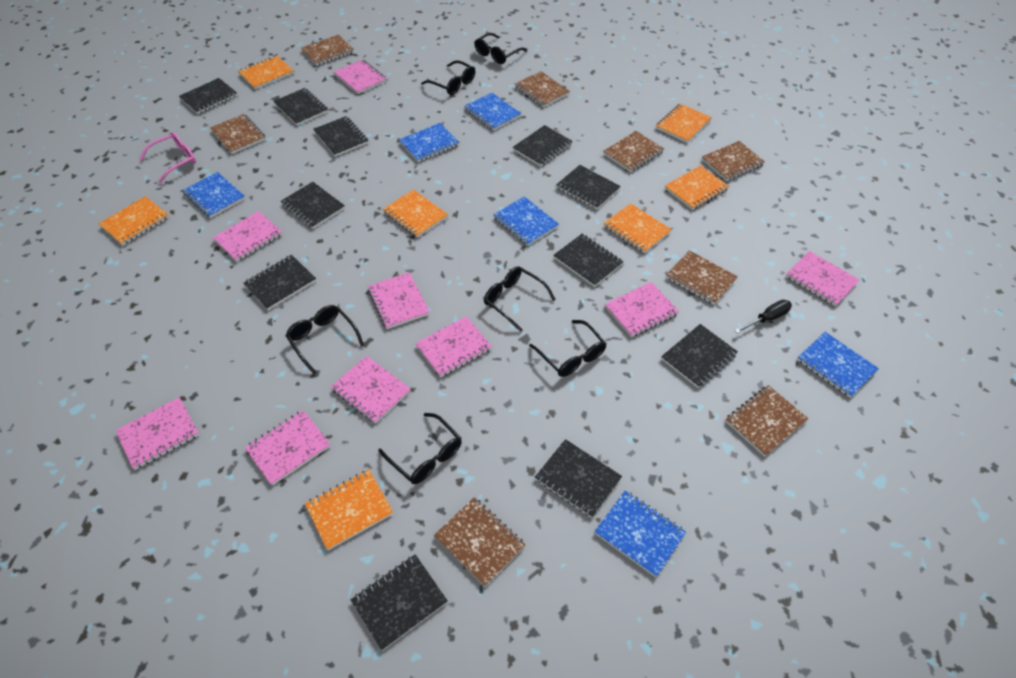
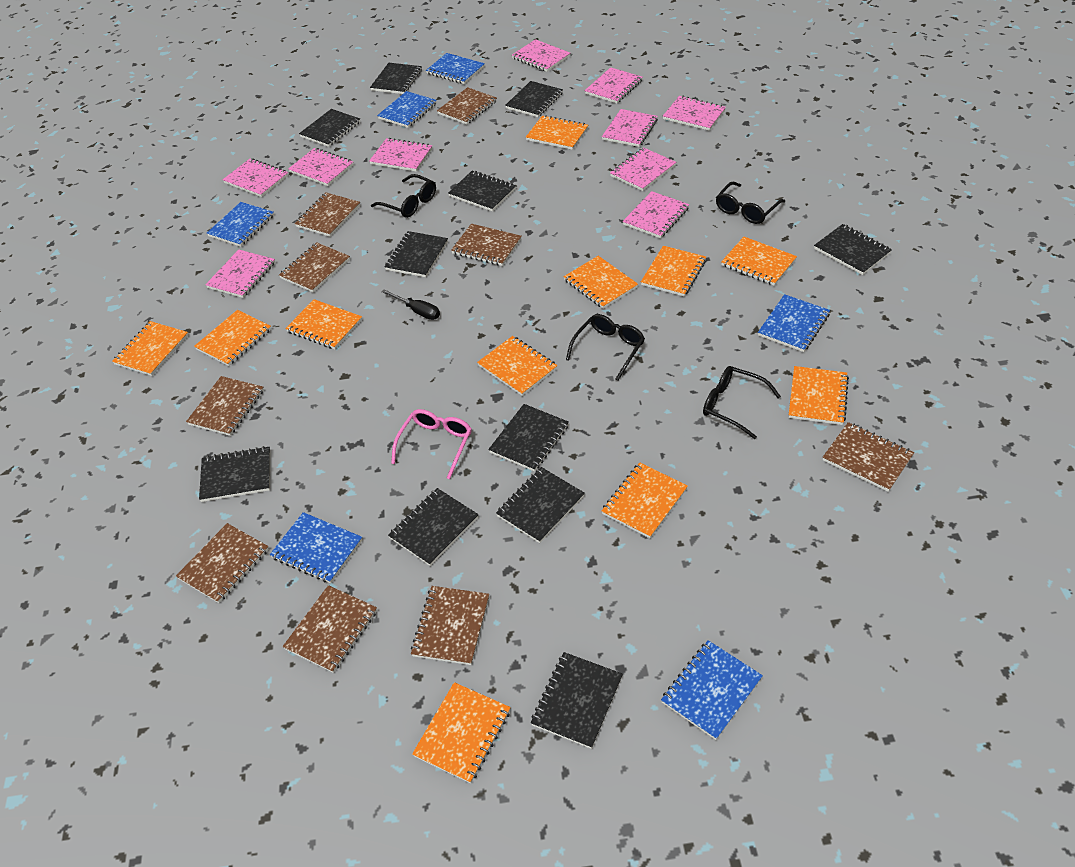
black glasses: [286,305,364,375] [378,413,462,484] [421,60,475,95] [474,33,527,64] [484,266,556,332] [529,320,607,377] = 6 -> [371,174,436,218] [566,314,645,381] [703,366,781,439] [716,182,785,224] = 4
brown notebook: [210,114,266,154] [301,35,354,66] [434,497,525,587] [515,71,570,107] [603,131,664,172] [666,250,738,305] [702,141,765,181] [725,385,809,457] = 8 -> [176,523,269,603] [186,376,264,436] [279,242,350,292] [283,585,377,673] [295,192,360,237] [411,586,489,665] [437,87,497,125] [451,224,522,266] [823,422,914,492] = 9
orange notebook: [99,196,169,245] [238,56,294,89] [305,470,393,550] [383,189,448,238] [604,203,672,253] [656,104,712,143] [665,166,729,210] = 7 -> [112,321,189,376] [194,310,271,366] [285,299,362,349] [412,682,511,783] [477,336,558,396] [526,115,588,150] [564,256,638,309] [601,463,688,538] [641,246,706,296] [721,237,797,286] [789,366,849,425] = 11
pink notebook: [115,397,199,470] [213,211,282,262] [245,410,330,486] [331,356,411,424] [334,59,386,94] [368,272,429,329] [415,316,492,377] [605,282,679,337] [786,251,859,306] = 9 -> [205,249,275,298] [223,158,288,197] [288,148,353,186] [369,138,432,172] [512,39,570,72] [585,67,643,103] [602,109,658,147] [610,147,676,191] [623,191,689,238] [663,96,726,131] = 10

